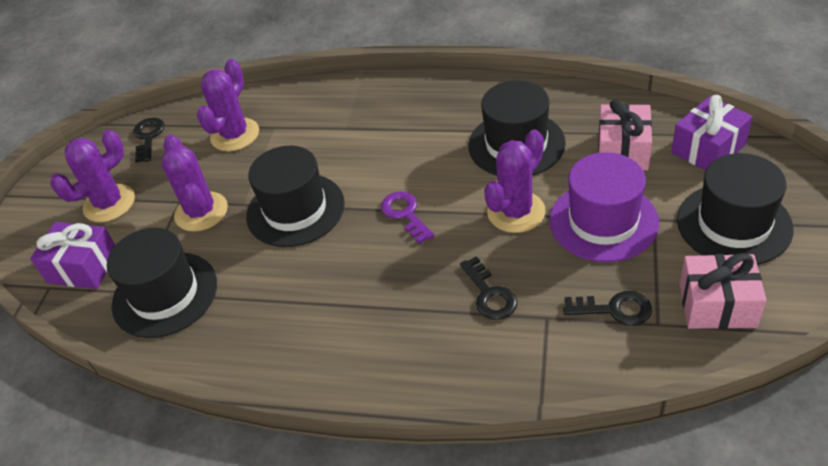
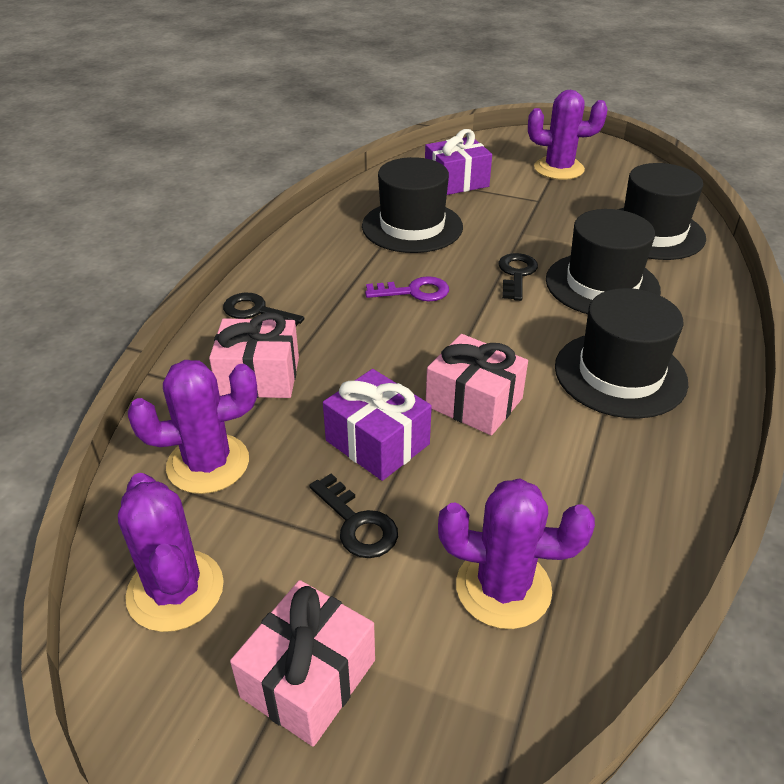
pink gift: [598,99,652,170] [680,253,767,329] = 2 -> [209,313,299,398] [230,580,375,747] [426,334,528,435] = 3
purple hat: [549,152,659,262] = 1 -> none = 0

